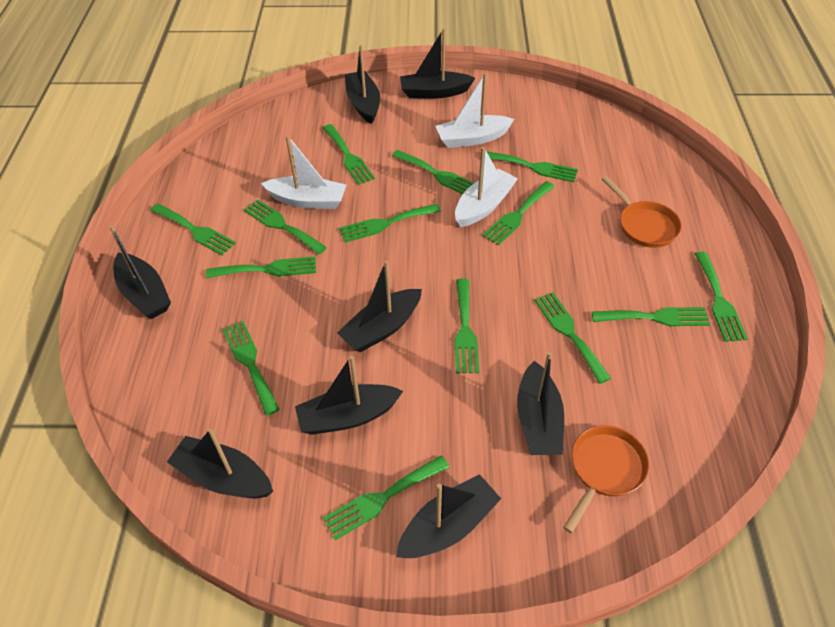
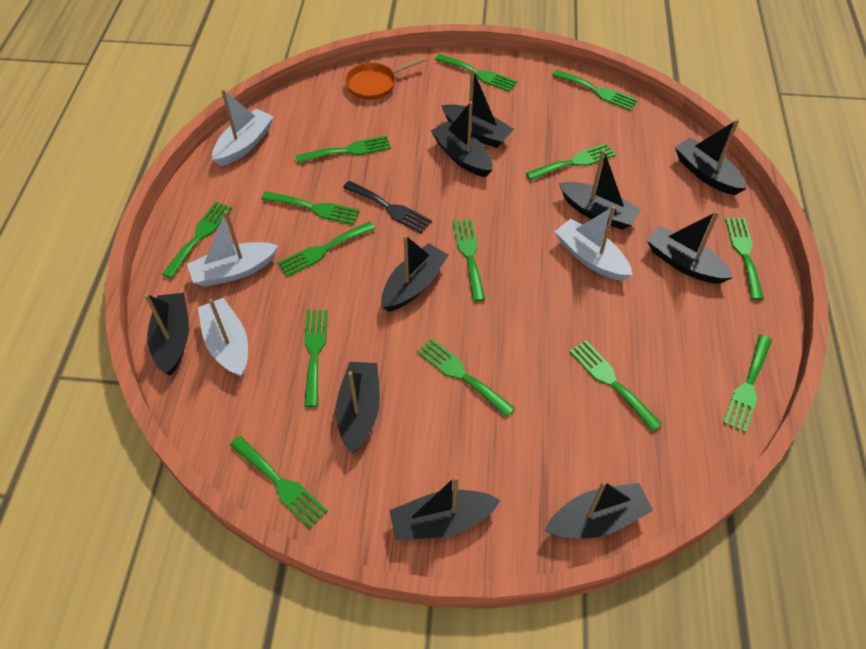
black boat: [110,225,171,319] [167,428,273,498] [295,355,403,435] [337,260,422,352] [345,45,380,124] [396,474,501,558] [400,28,475,99] [517,352,564,455] = 8 -> [144,293,189,375] [336,362,380,453] [381,235,449,312] [389,476,501,540] [431,102,492,177] [441,69,514,148] [545,481,653,538] [559,150,641,230] [647,211,733,284] [675,119,747,195] = 10
black fork: none = 0 -> [343,181,432,233] = 1
orange pan: [563,426,649,533] [602,176,682,248] = 2 -> [345,56,426,100] = 1
white boat: [261,135,347,209] [436,73,514,148] [455,147,518,227] = 3 -> [187,211,278,287] [198,298,248,377] [212,89,274,166] [554,206,632,281] = 4

